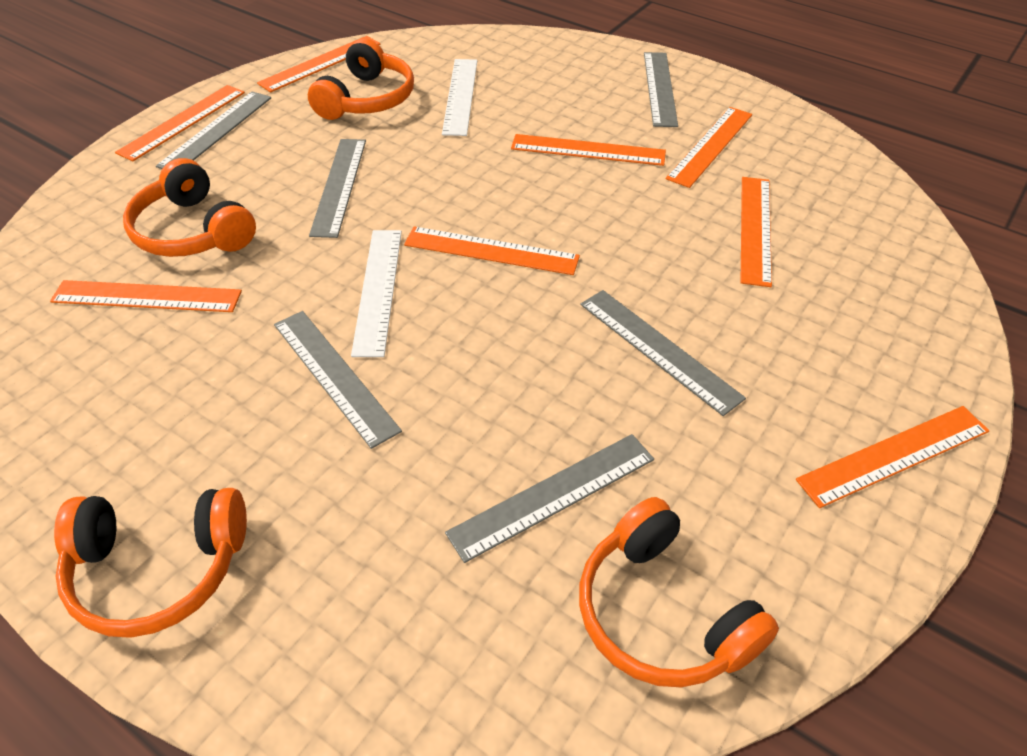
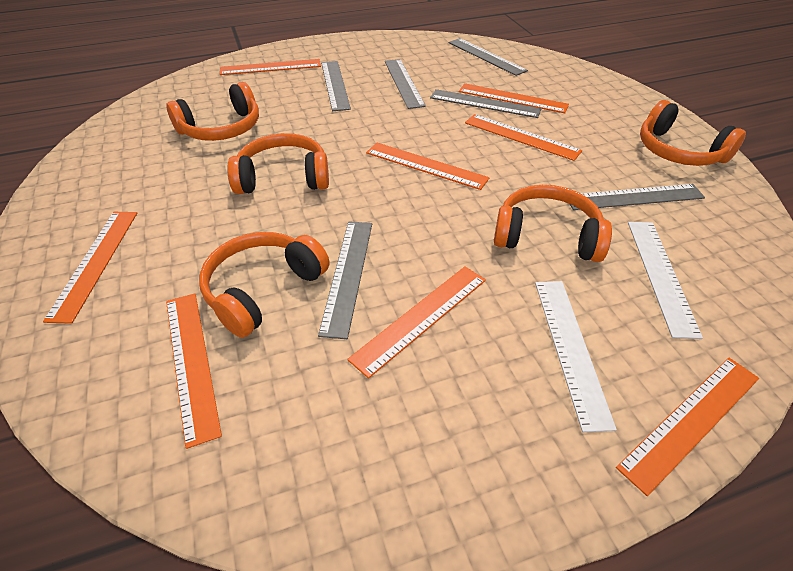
orange headphones: [54,488,247,638] [123,158,256,257] [308,38,414,120] [579,497,779,687] = 4 -> [166,82,259,141] [199,232,330,338] [227,133,329,194] [494,185,612,262] [640,100,746,166] = 5

